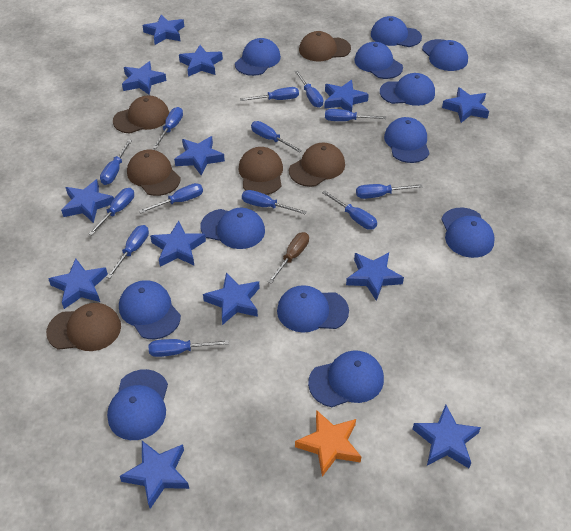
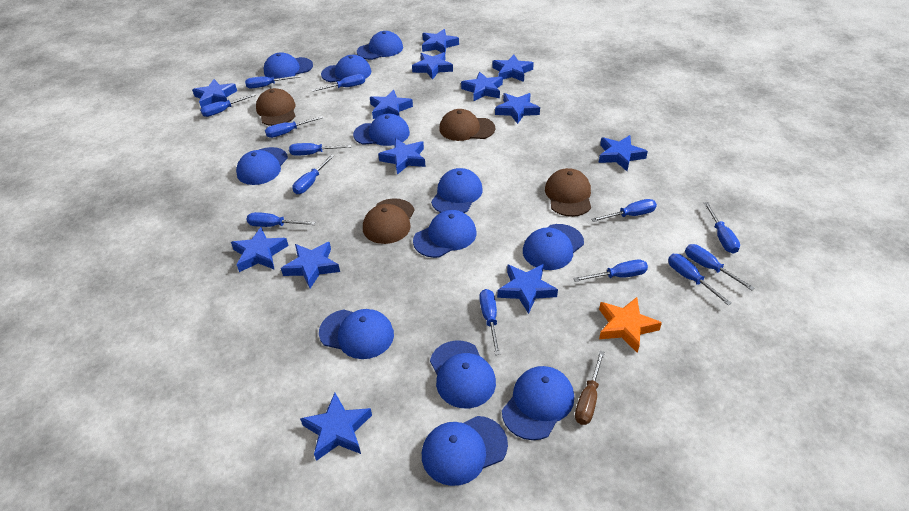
brown cap: [46,303,121,351] [113,96,169,133] [127,150,181,196] [238,147,283,195] [289,143,345,187] [299,31,351,61] = 6 -> [256,88,296,126] [363,198,415,244] [439,109,495,141] [545,168,591,217] = 4

